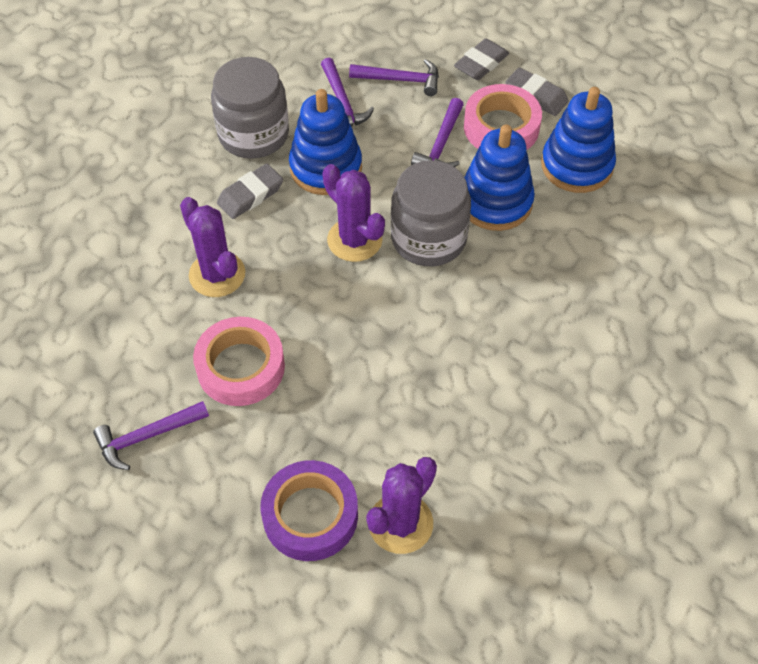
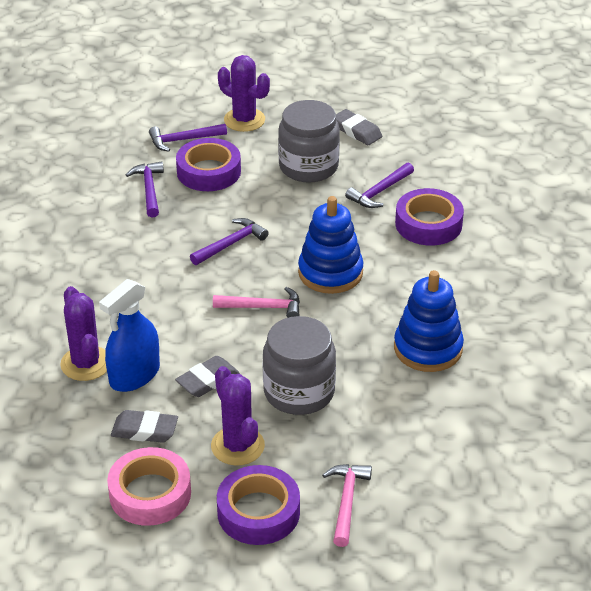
blue spray bottle: none = 0 -> [99,279,160,392] = 1
blue stacking toy: [289,89,362,195] [464,124,535,231] [541,87,616,193] = 3 -> [298,196,363,294] [394,270,464,372] = 2
pink hammer: none = 0 -> [213,287,300,318] [322,464,372,547] = 2
pink tape: [193,317,285,406] [464,84,542,150] = 2 -> [107,447,191,526] = 1
purple tape: [260,460,358,561] = 1 -> [176,138,241,191] [217,465,300,545] [395,188,464,246] = 3

